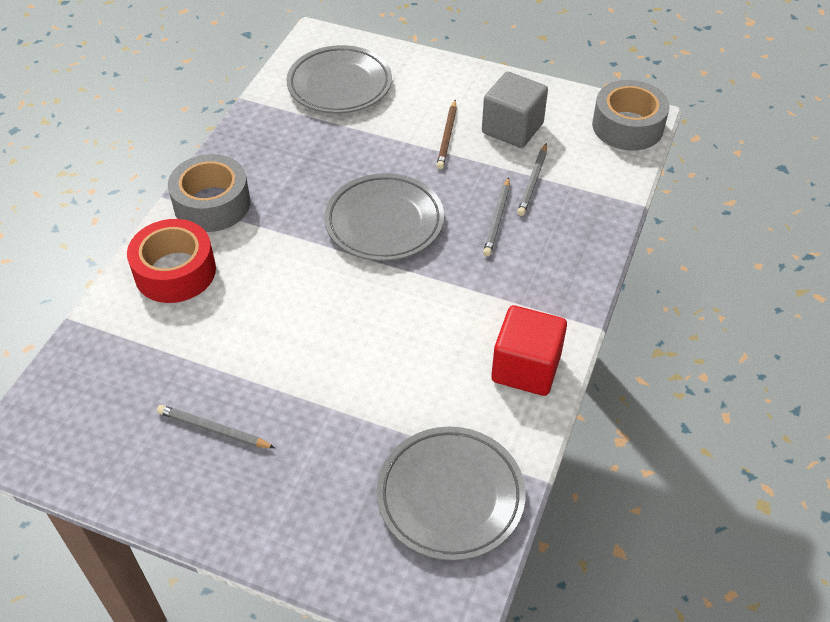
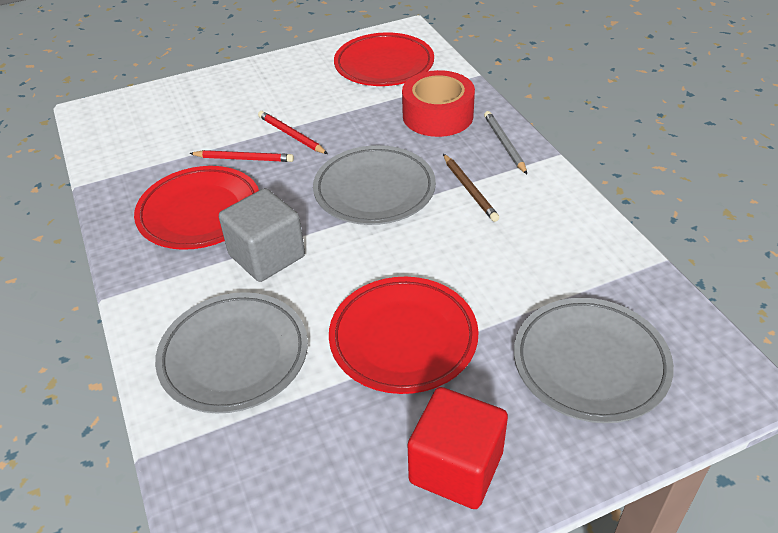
grey pencil: [157,405,275,448] [483,177,510,256] [517,143,547,216] = 3 -> [484,111,527,174] = 1
grey tape: [168,154,250,232] [592,80,670,151] = 2 -> none = 0
red pencil: none = 0 -> [189,150,294,162] [258,111,328,154] = 2
red plate: none = 0 -> [134,166,259,250] [329,277,479,394] [334,32,434,86] = 3

